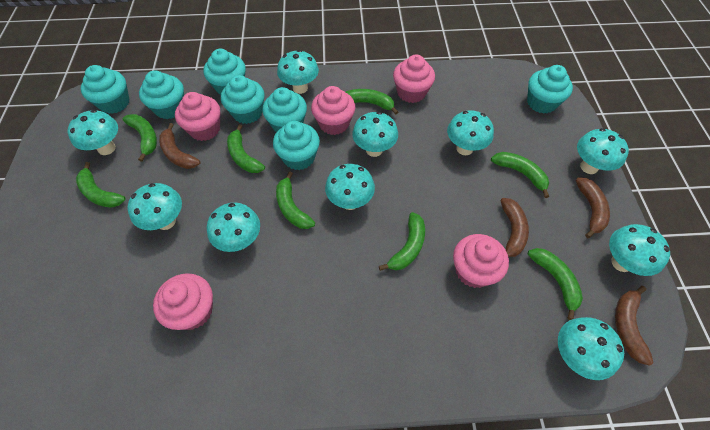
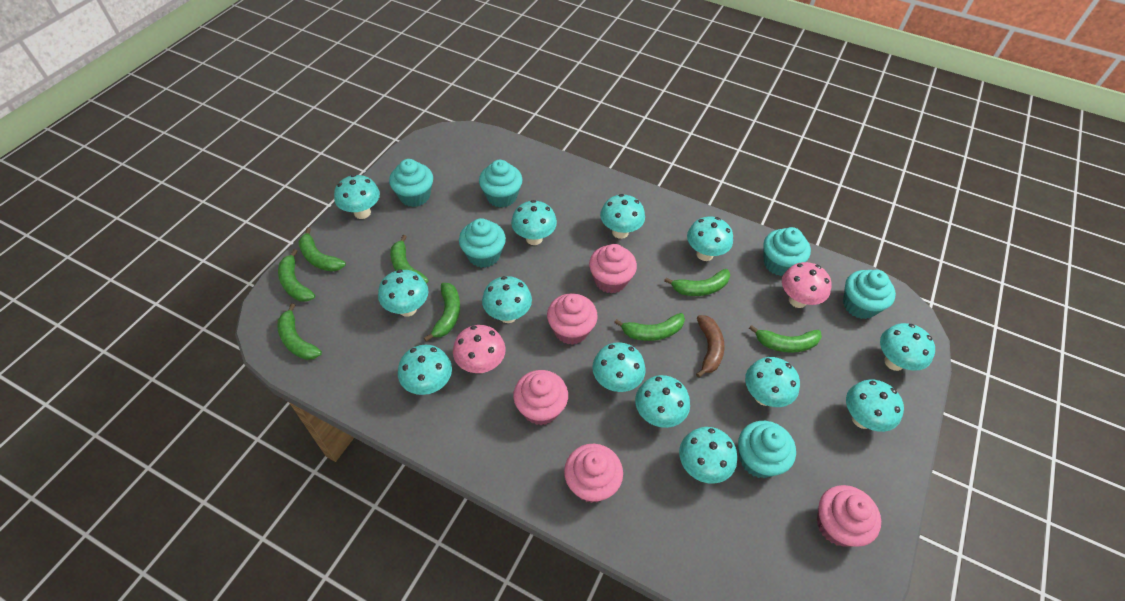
brown banana: [159,123,200,169] [500,198,529,257] [575,177,610,238] [615,286,654,366] = 4 -> [696,315,725,378] = 1
pink mushroom: none = 0 -> [453,325,506,373] [782,262,832,308] = 2
turquoise cupcake: [81,65,130,114] [139,70,184,119] [203,49,246,95] [221,75,264,124] [262,87,307,132] [273,121,320,170] [527,65,573,114] = 7 -> [389,159,433,207] [459,218,506,268] [479,160,522,208] [738,421,796,478] [764,227,811,276] [843,270,896,319] = 6
turquoise mushroom: [68,110,118,155] [127,183,182,230] [207,203,260,252] [277,50,319,94] [325,164,375,210] [352,112,398,157] [447,110,494,155] [558,317,624,380] [577,128,629,174] [609,224,670,276] = 10 -> [334,174,380,219] [378,269,429,317] [398,345,452,395] [482,276,532,323] [511,200,557,245] [592,342,646,392] [600,194,645,239] [635,375,690,428] [679,427,737,484] [687,217,733,261] [745,357,800,407] [846,379,904,432] [880,323,935,371] = 13

